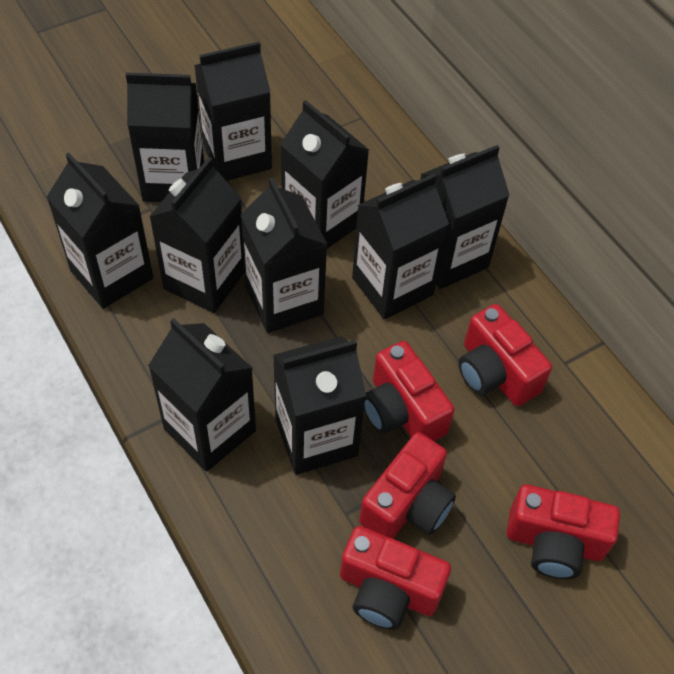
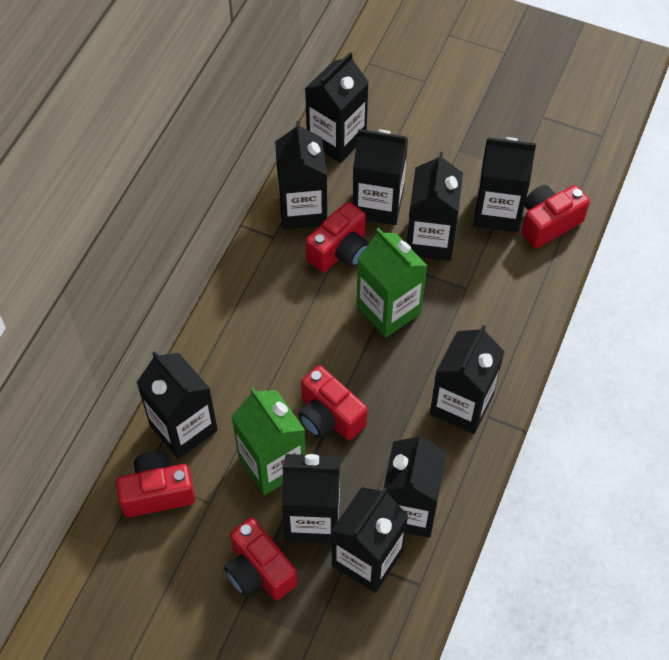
green carton: none = 0 -> [231,387,306,495] [357,228,428,338] = 2

